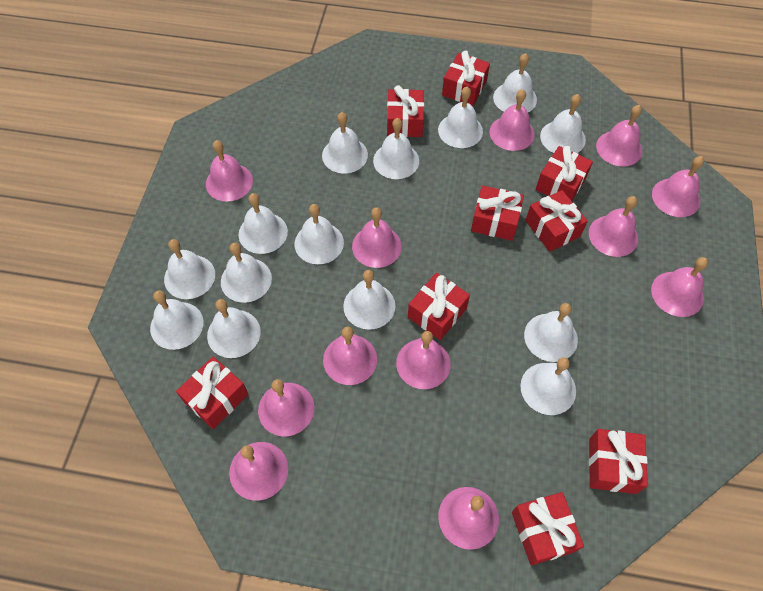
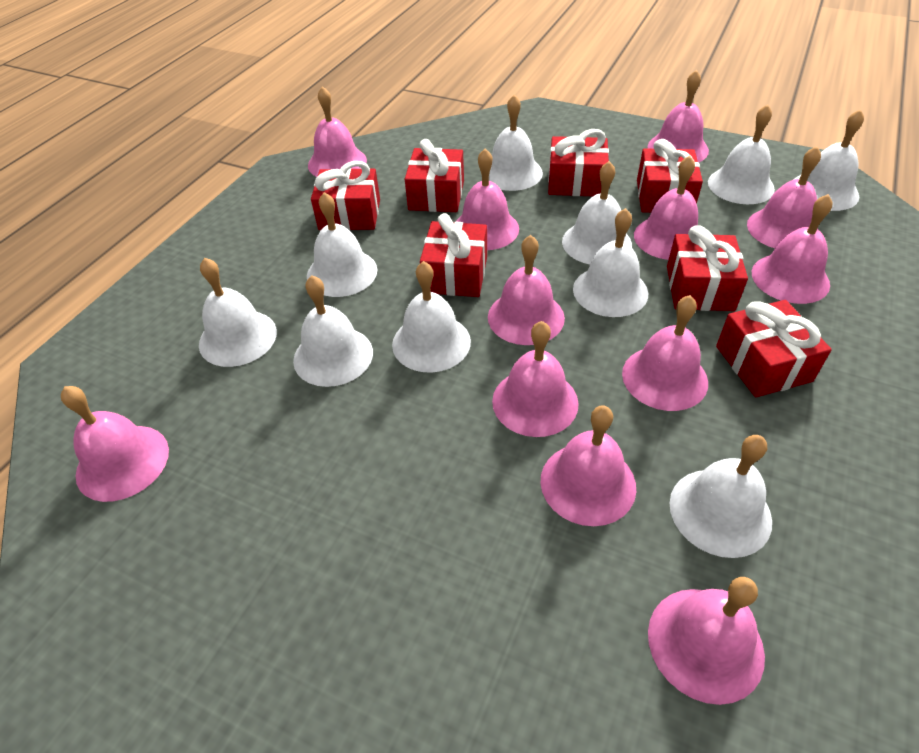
red gift: [176,357,249,429] [387,85,424,137] [408,273,470,340] [442,51,490,106] [471,186,524,241] [512,492,584,565] [525,190,588,252] [536,146,593,201] [589,429,648,494] = 9 -> [311,161,380,230] [405,139,464,212] [420,213,487,297] [548,129,609,196] [637,139,703,213] [667,225,748,311] [716,300,832,397] = 7
white bell: [150,290,203,350] [164,239,215,299] [207,299,261,358] [221,243,272,303] [238,193,288,254] [294,204,344,264] [322,112,368,174] [343,270,396,330] [373,118,419,179] [438,87,483,148] [493,53,537,112] [520,357,576,415] [524,303,578,362] [540,94,586,153] = 14 -> [199,257,277,367] [293,275,373,387] [307,192,377,297] [392,261,471,372] [489,95,543,191] [562,161,632,264] [573,208,648,317] [670,435,772,558] [708,104,775,204] [793,109,864,211] = 10

